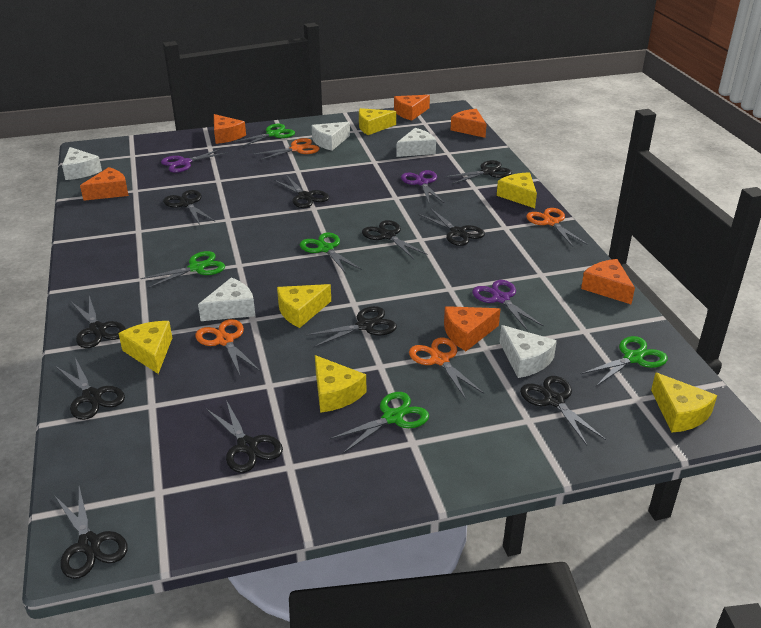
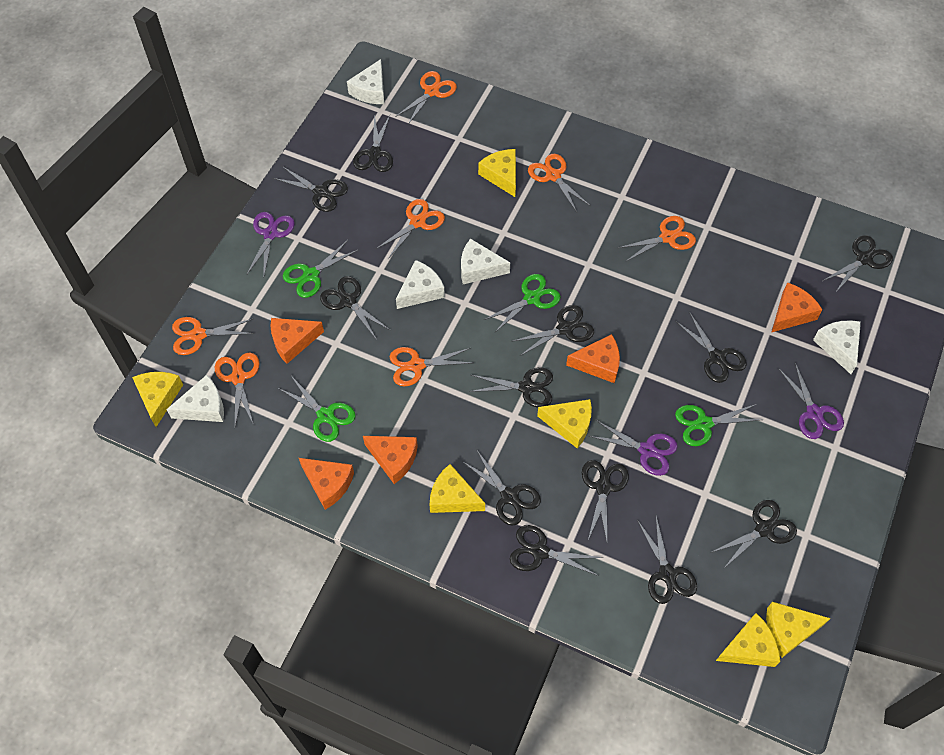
black scissors: [54,486,128,579] [55,358,125,420] [71,296,126,348] [163,190,215,225] [206,400,283,473] [274,176,329,208] [305,306,397,348] [362,220,428,259] [418,208,485,246] [445,160,512,184] [520,376,606,445] = 11 -> [273,166,348,212] [320,276,390,340] [353,114,393,172] [462,449,541,525] [469,367,553,408] [510,525,603,576] [511,305,594,356] [582,460,629,541] [637,516,697,604] [675,312,747,383] [712,500,797,568] [823,236,893,293] = 12
green scissors: [140,251,225,289] [233,124,295,148] [300,232,362,275] [329,392,429,453] [581,336,668,386] = 5 -> [278,376,356,442] [283,240,358,298] [484,274,561,332] [675,404,762,446] = 4
orange cheese: [80,167,129,201] [214,114,246,144] [394,95,430,121] [444,306,500,351] [451,109,487,138] [581,259,635,304] = 6 -> [270,318,324,364] [299,458,354,510] [363,436,418,484] [566,334,620,383] [771,282,823,333] = 5
orange scissors: [195,319,260,375] [254,138,319,161] [409,338,484,399] [526,208,588,247] = 4 -> [172,317,255,355] [215,352,259,426] [376,199,445,259] [389,347,471,386] [395,71,457,124] [528,154,590,212] [618,216,696,262] = 7

